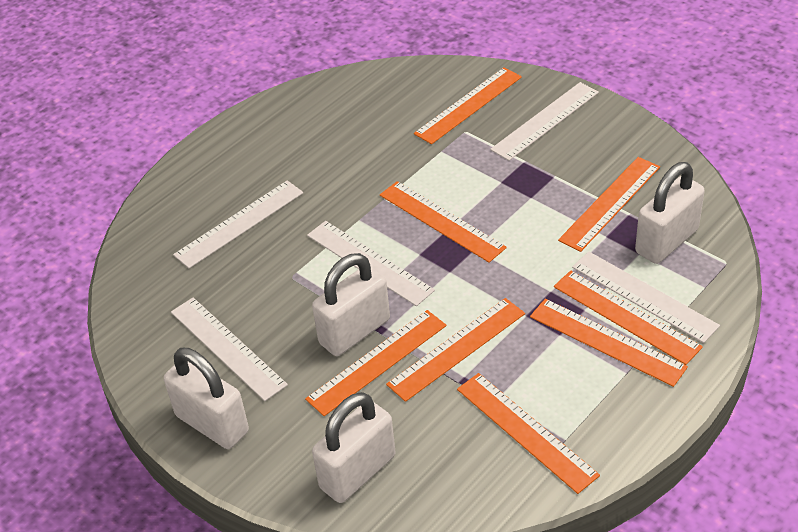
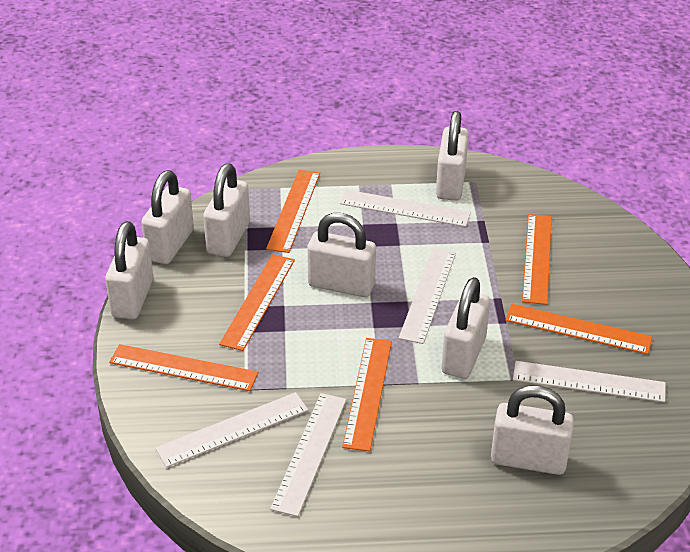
orange ruler: [305,310,447,416] [380,181,507,263] [386,298,525,402] [414,67,522,144] [457,373,600,494] [530,299,688,387] [554,271,703,365] [558,157,660,252] = 8 -> [109,344,258,391] [219,254,295,351] [266,170,320,253] [342,338,392,452] [505,304,652,355] [522,214,552,305] = 6
white padlock: [164,348,249,449] [312,253,390,356] [312,392,395,503] [635,162,705,264] = 4 -> [105,221,153,319] [141,170,194,264] [203,163,250,257] [307,213,376,297] [436,111,469,201] [441,277,490,379] [491,385,574,475] = 7

